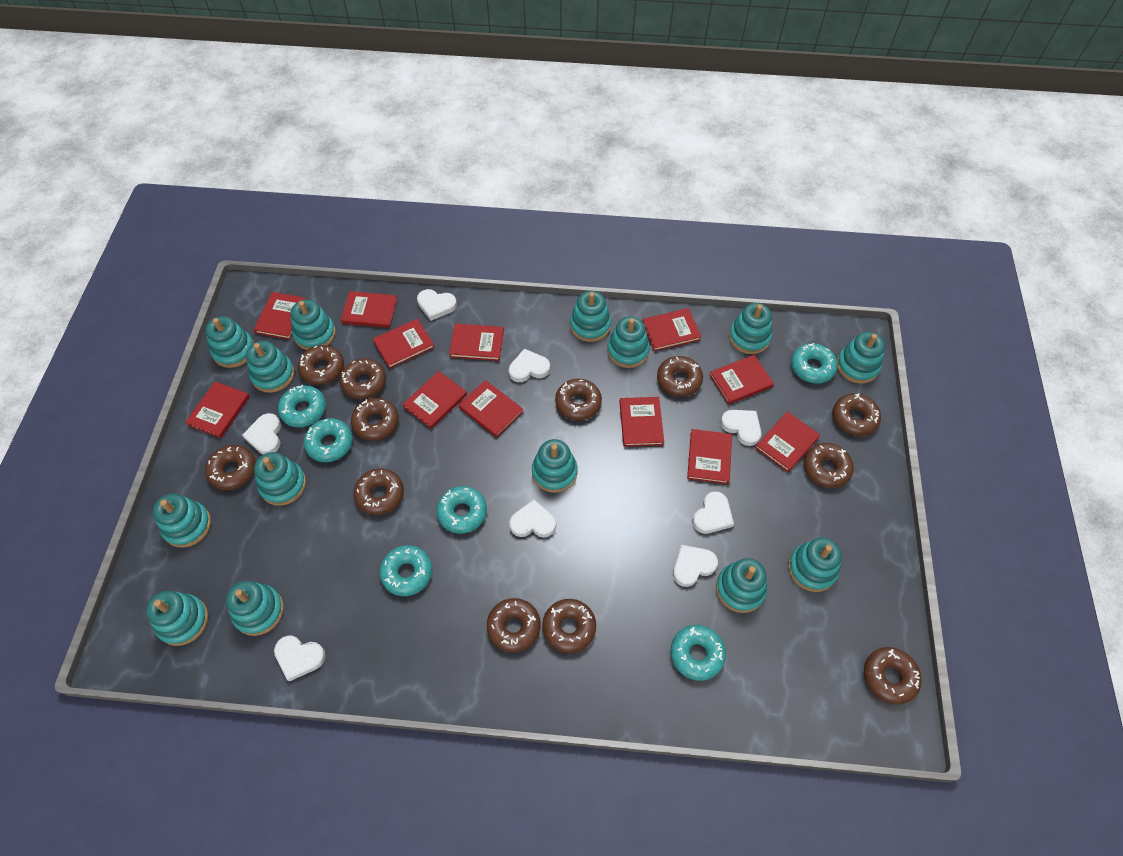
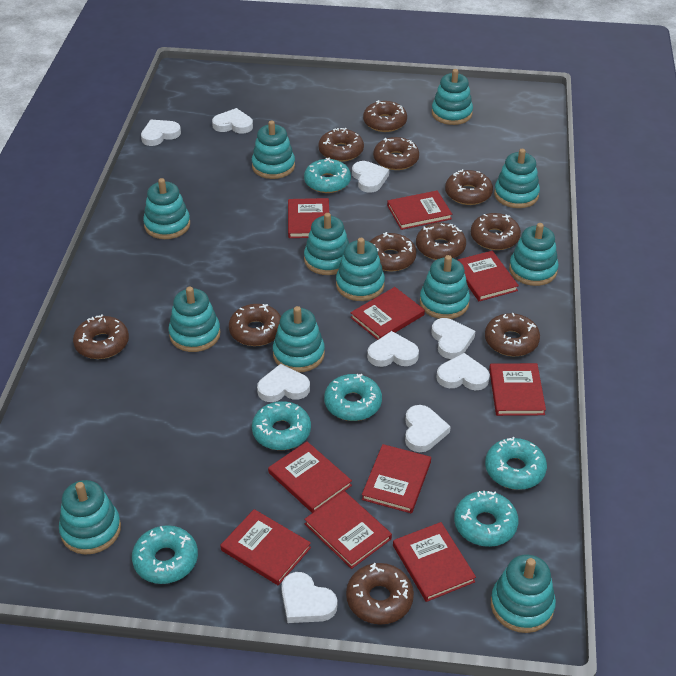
brown donut: [205,445,256,490] [298,345,344,385] [340,358,386,399] [351,398,399,441] [353,469,404,515] [487,598,541,652] [542,599,596,653] [555,379,602,421] [657,356,703,397] [804,443,854,488] [832,393,881,436] [864,647,922,705] = 12 -> [73,314,129,359] [229,304,281,346] [318,128,364,162] [346,563,414,624] [363,100,407,132] [370,232,416,272] [373,137,419,170] [416,223,466,260] [445,169,493,205] [471,213,521,250] [485,313,540,356] = 11
red book: [185,381,250,438] [253,292,306,340] [341,291,397,328] [373,318,435,369] [402,371,467,429] [449,324,504,361] [459,380,523,438] [620,397,664,447] [642,308,702,351] [687,429,732,484] [710,355,774,405] [755,411,820,472] = 12 -> [220,509,311,585] [268,442,352,513] [288,198,329,238] [304,491,392,569] [350,287,425,340] [362,444,431,514] [387,190,452,230] [393,522,476,602] [458,251,519,301] [489,363,546,416] = 10
turquoise stacking toy: [146,591,208,646] [153,493,211,548] [205,316,254,368] [226,581,284,636] [246,341,295,393] [254,452,306,506] [290,300,336,350] [532,439,578,493] [570,291,611,342] [607,316,650,368] [716,558,767,613] [729,303,772,354] [788,537,842,592] [837,332,885,384] = 14 -> [59,480,121,555] [143,178,190,239] [169,286,221,352] [252,120,295,179] [273,306,325,372] [304,213,349,275] [336,238,385,301] [420,255,470,319] [432,69,473,125] [491,555,556,633] [494,149,540,208] [509,223,559,286] = 12
white heart: [242,413,281,455] [274,635,326,681] [417,289,457,321] [509,349,550,382] [509,499,556,537] [673,545,718,587] [692,491,734,534] [720,410,761,446] = 8 -> [141,120,181,146] [212,108,253,134] [257,364,310,402] [281,572,337,623] [352,161,389,193] [367,331,419,367] [405,405,451,452] [431,318,475,359] [436,353,490,390] = 9

